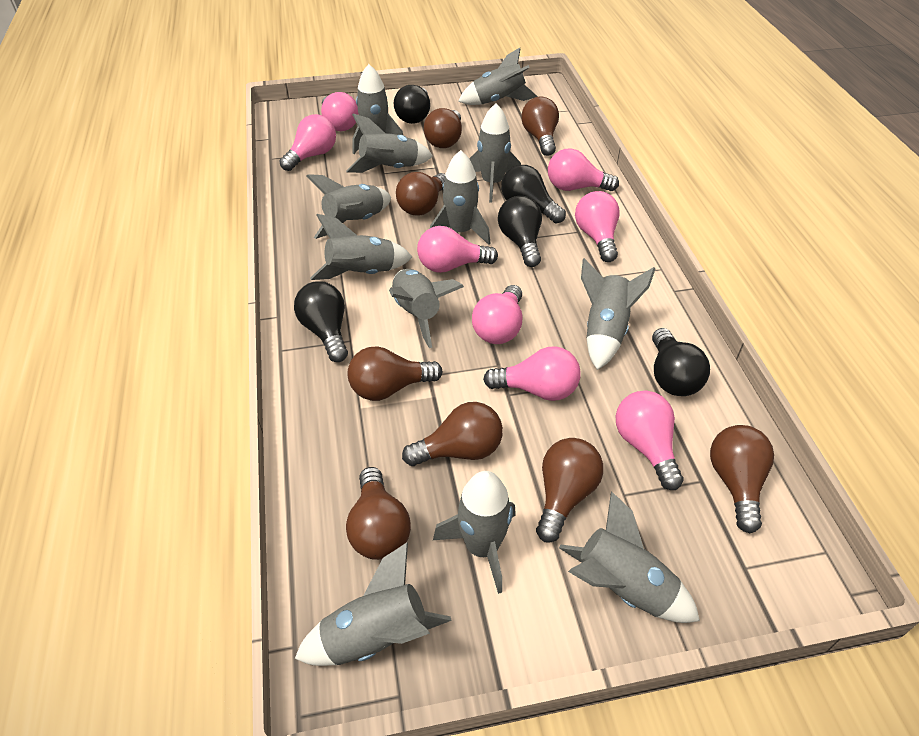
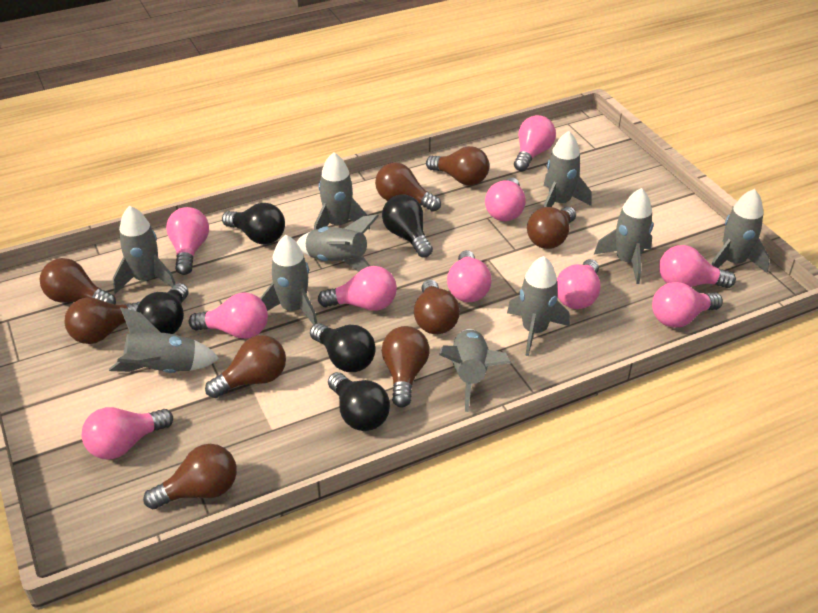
brown light bulb: [346,467,411,560] [348,346,443,401] [396,172,445,215] [402,402,503,466] [424,108,462,148] [521,97,559,156] [536,438,603,543] [710,425,774,533] = 8 -> [40,258,116,304] [65,298,140,344] [143,444,237,509] [205,335,286,398] [375,163,441,212] [382,326,430,407] [414,279,460,334] [426,146,489,185] [527,207,576,249] = 9
grey rocket: [295,542,452,666] [307,174,391,239] [310,214,412,280] [346,113,433,173] [352,64,403,154] [389,269,464,348] [430,150,491,245] [433,471,516,594] [458,48,538,105] [469,104,521,203] [559,491,700,623] [581,258,655,370] = 12 -> [109,307,219,373] [113,206,175,294] [260,235,317,325] [297,214,379,272] [314,152,370,230] [439,329,511,412] [507,256,570,356] [543,131,592,207] [594,188,653,284] [711,189,770,273] = 10
pink light bulb: [279,114,336,171] [321,92,359,131] [417,226,498,273] [472,285,522,344] [483,346,580,401] [548,149,619,191] [575,191,620,262] [615,391,684,490] = 8 -> [82,407,173,460] [166,207,209,275] [189,292,268,339] [318,266,397,311] [447,250,492,302] [485,178,526,221] [514,115,556,171] [557,259,601,309] [652,282,723,328] [659,245,736,288] = 10

